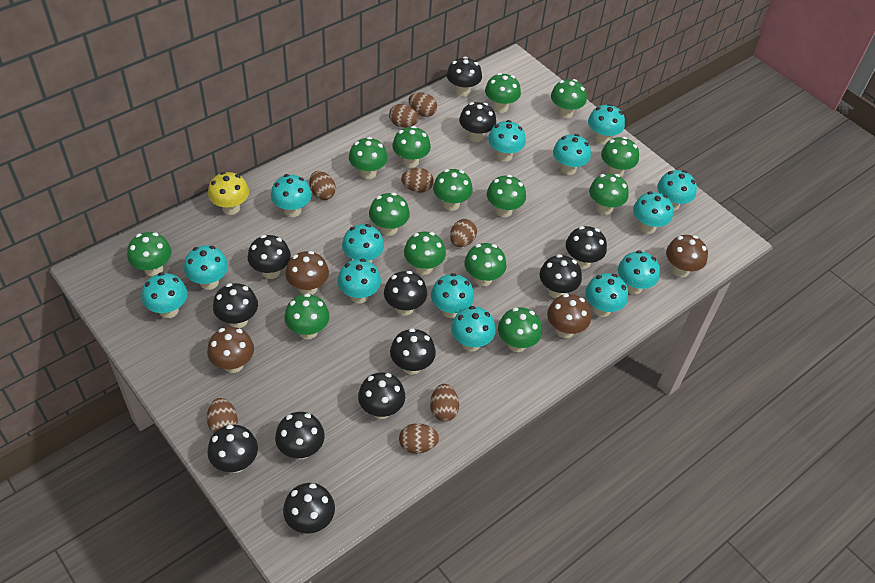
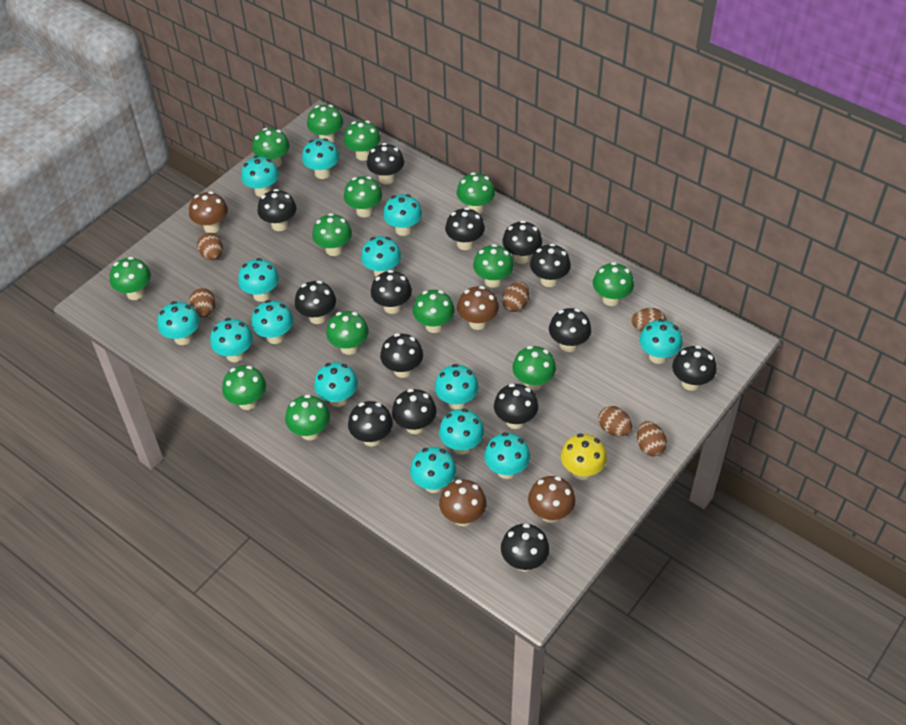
black mushroom: [207,424,258,473] [213,283,258,328] [248,235,291,279] [275,412,325,459] [283,483,335,534] [358,372,405,419] [384,271,427,315] [390,328,436,375] [447,57,482,97] [459,102,496,142] [539,254,582,298] [566,226,607,269] = 12 -> [258,189,296,231] [295,281,336,324] [348,401,393,447] [367,143,404,184] [371,270,412,314] [380,333,423,378] [392,389,437,434] [445,207,485,250] [494,383,538,429] [501,523,549,572] [502,220,542,264] [530,244,571,287] [549,308,591,352] [672,345,716,391] = 14
brown egg: [207,398,238,433] [309,171,336,200] [389,104,419,128] [399,423,439,454] [401,168,434,193] [409,92,437,117] [430,384,459,421] [450,219,477,247] = 8 -> [189,288,215,318] [197,233,223,260] [502,281,529,312] [598,406,632,436] [631,308,666,332] [637,421,667,456] = 6

